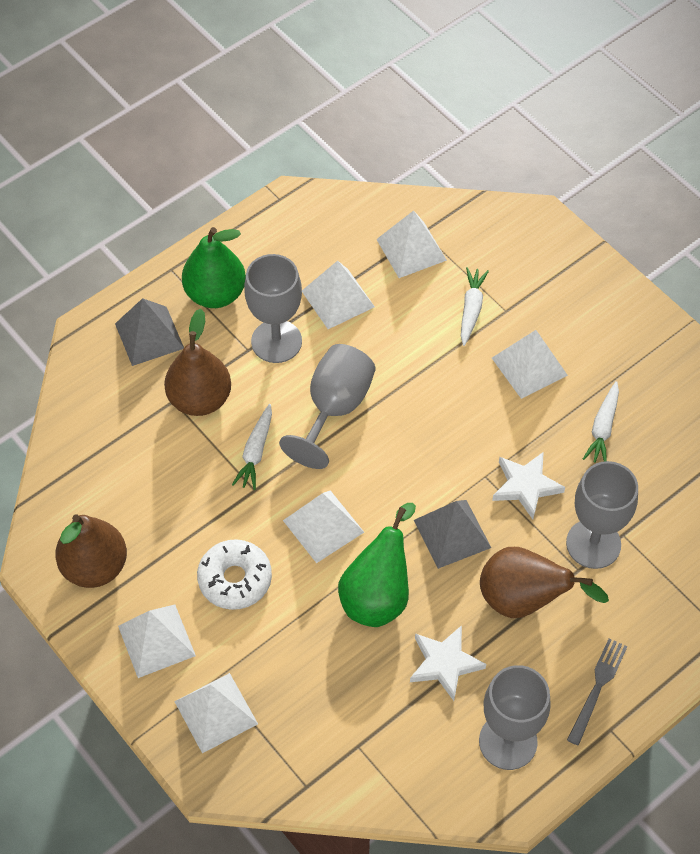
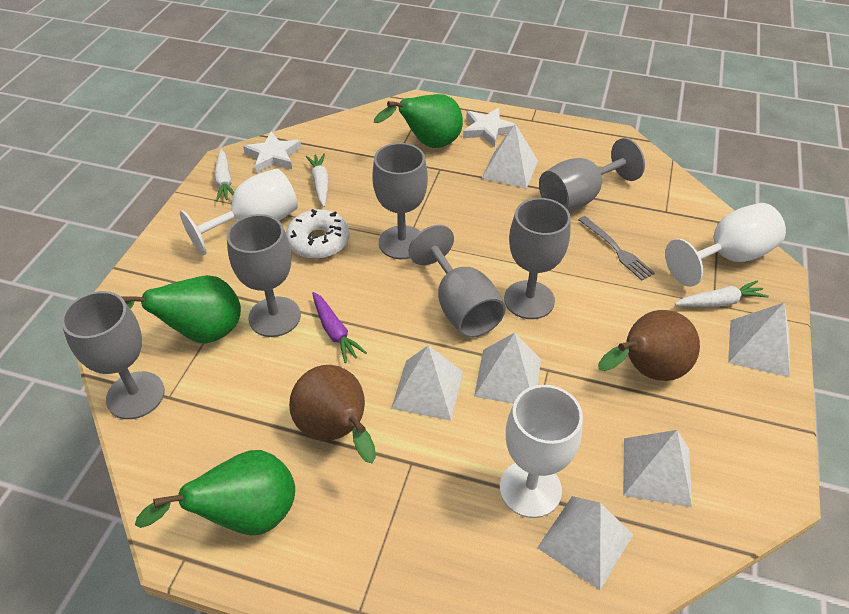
brown pear: [55,515,127,588] [164,309,231,416] [480,547,609,618] = 3 -> [289,365,376,463] [598,310,700,381] = 2
green pear: [182,227,246,308] [338,503,416,627] = 2 -> [121,275,241,344] [135,450,295,535] [374,94,463,148] = 3
grey goblet: [244,254,302,363] [279,344,375,469] [479,665,551,770] [566,461,638,569] = 4 -> [61,291,165,419] [227,214,301,337] [372,143,428,259] [409,225,506,338] [504,198,571,319] [539,138,645,211] = 6
grey pyramid: [115,298,184,366] [414,500,491,569] = 2 -> none = 0
purple carrot: none = 0 -> [312,292,367,363] = 1
white goblet: none = 0 -> [180,168,298,255] [500,385,583,518] [665,203,786,287] = 3

